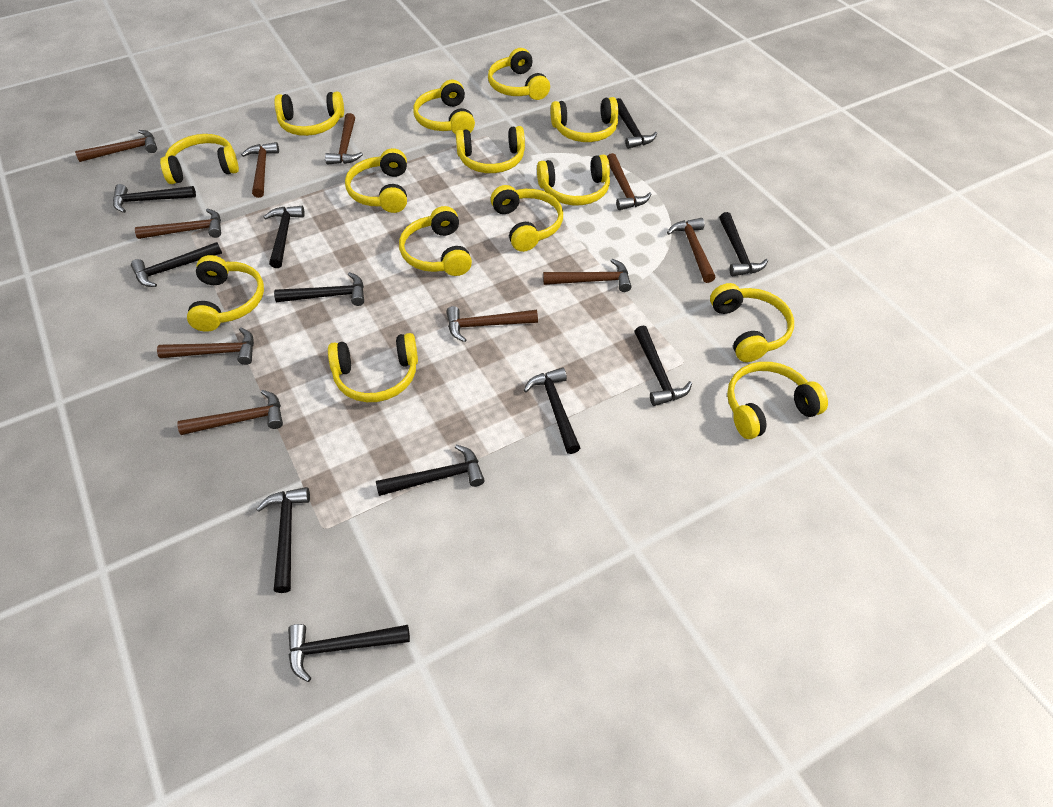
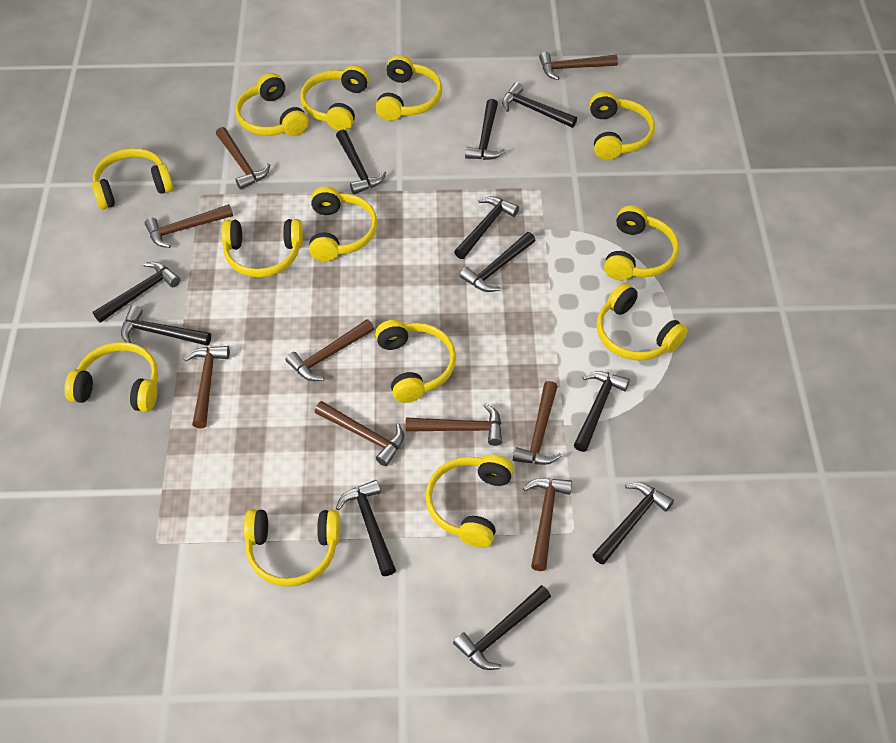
brown hammer: [75,130,157,162] [135,208,221,239] [157,328,254,365] [177,390,283,435] [241,142,279,198] [325,113,363,164] [446,306,538,342] [543,259,631,292] [607,153,651,210] [667,218,716,283] = 10 -> [145,204,233,248] [184,346,230,428] [216,127,270,190] [285,319,374,381] [315,401,404,466] [405,403,502,446] [513,381,561,465] [523,478,572,571] [539,52,618,80] = 9
yellow headphones: [160,134,239,184] [187,255,264,332] [274,92,344,136] [328,333,418,402] [345,148,407,213] [399,206,472,276] [413,80,475,134] [456,126,525,173] [488,48,550,100] [491,185,563,252] [537,155,610,205] [551,97,618,142] [710,283,794,362] [727,362,828,439] = 14 -> [64,342,158,412] [92,148,173,210] [221,219,303,277] [235,73,309,136] [244,509,340,587] [300,65,369,131] [309,186,378,262] [375,55,442,121] [375,320,456,403] [425,454,513,548] [590,91,655,160] [596,283,688,361] [604,205,679,281] = 13

